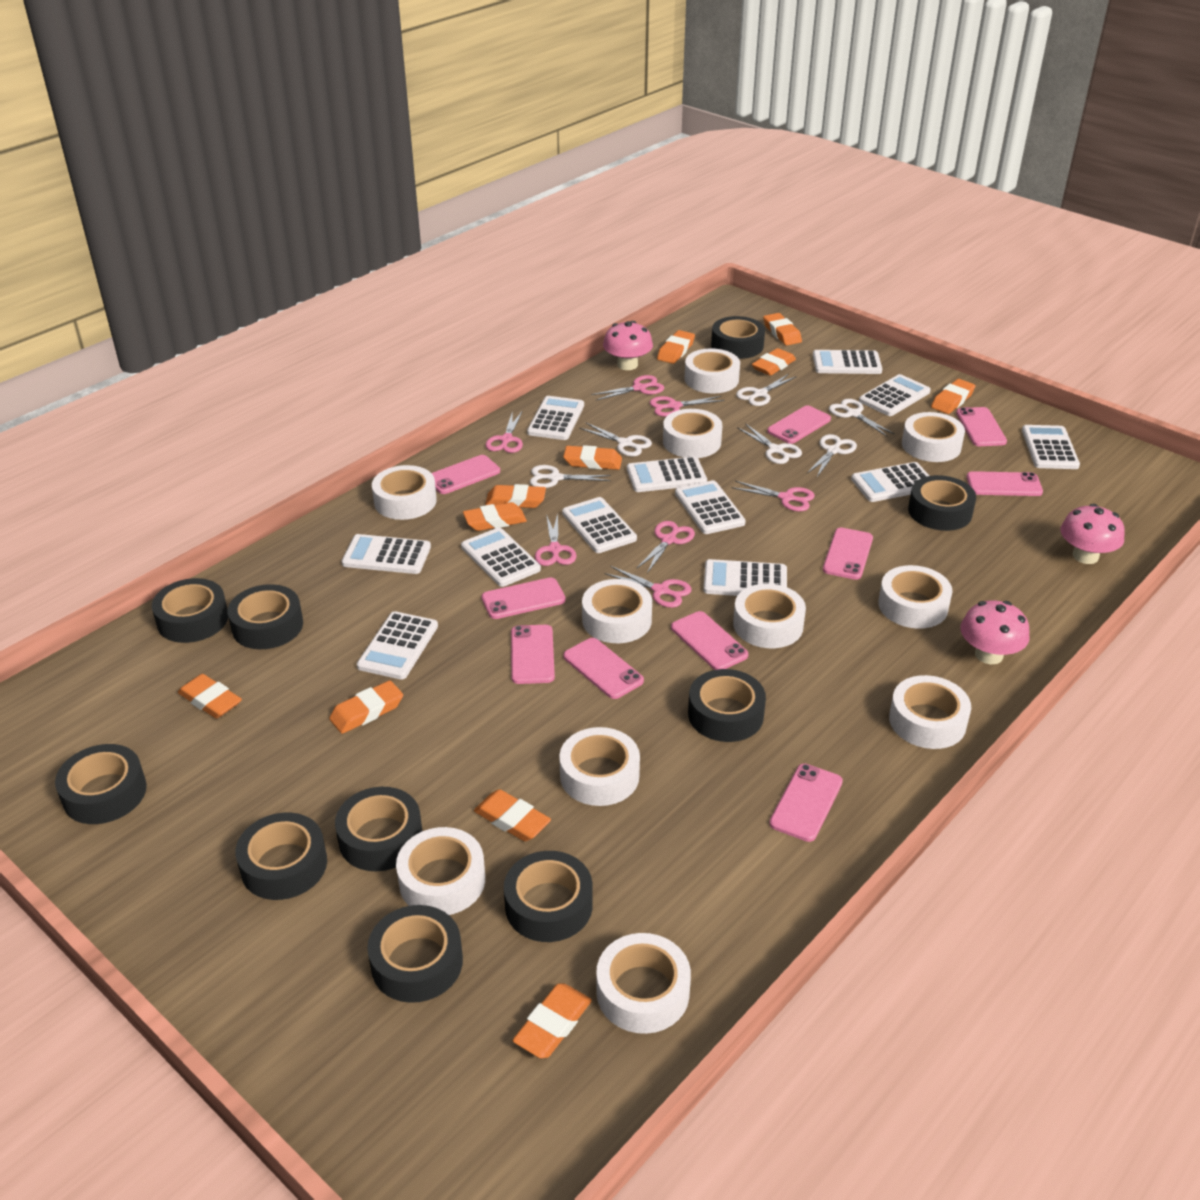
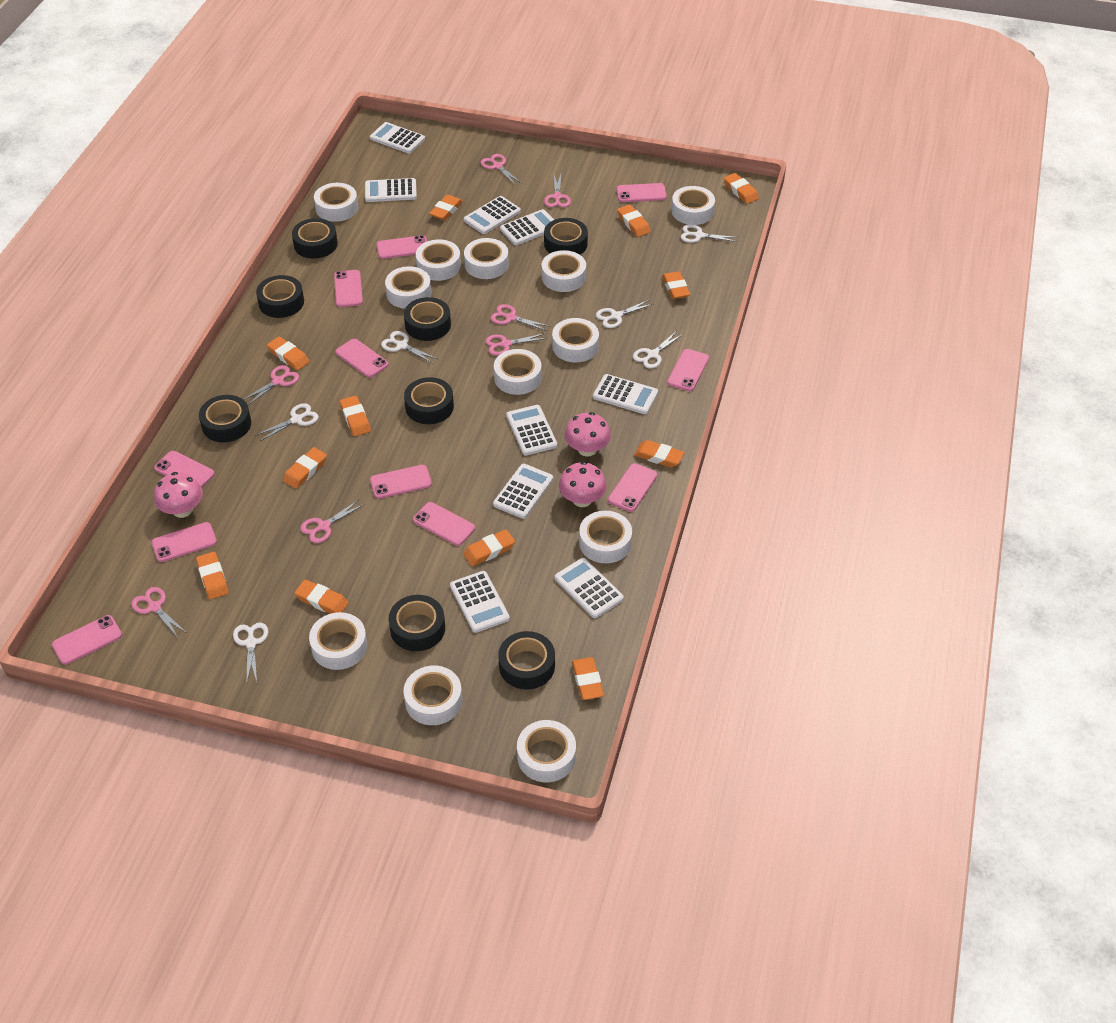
black tape: [55,744,147,824] [152,578,228,643] [228,584,303,649] [235,812,327,900] [335,787,422,871] [367,905,463,1003] [504,851,593,942] [688,669,766,742] [711,316,765,359] [908,475,976,531] = 10 -> [199,395,251,442] [256,275,304,318] [292,218,338,259] [389,595,445,651] [404,297,451,341] [404,377,454,424] [498,631,555,690] [544,218,588,255] = 8
orange eraser: [178,674,242,718] [329,680,403,734] [463,502,527,531] [474,789,551,841] [485,484,546,508] [513,984,592,1058] [563,445,622,470] [657,330,695,364] [752,348,796,376] [763,313,802,345] [931,379,976,414] = 11 -> [196,552,229,599] [267,337,310,371] [283,447,327,489] [295,580,349,614] [340,396,371,436] [429,195,463,220] [463,529,515,566] [572,657,604,700] [617,205,651,237] [634,440,685,468] [662,271,690,299] [724,173,759,204] = 12
pink phone: [432,455,500,494] [481,577,566,619] [511,625,555,684] [563,638,644,699] [671,611,748,670] [767,405,831,444] [769,764,843,842] [823,528,873,580] [956,407,1007,446] [966,471,1043,496] = 10 -> [52,615,122,665] [152,522,217,562] [154,451,215,488] [334,270,363,307] [336,339,389,378] [370,465,432,499] [377,235,427,259] [413,502,475,546] [608,463,657,512] [616,183,667,202] [667,349,709,391] = 11
white calculator: [342,534,431,574] [357,611,438,680] [461,528,541,587] [527,396,584,440] [562,497,637,553] [627,457,707,492] [675,480,746,534] [703,559,787,596] [813,350,882,374] [851,462,929,502] [859,374,931,416] [1022,425,1080,469] = 12 -> [365,178,417,202] [370,122,425,154] [450,571,510,633] [464,196,521,234] [493,464,553,519] [500,209,554,245] [506,405,557,456] [555,558,624,618] [593,374,658,414] = 9
white tape: [372,465,437,520] [396,827,485,915] [559,727,640,806] [582,579,652,643] [596,933,691,1034] [663,409,722,458] [684,348,740,394] [733,584,806,648] [878,565,952,629] [889,675,971,749] [902,412,965,462] = 11 -> [309,612,367,670] [314,183,358,222] [385,266,431,309] [404,666,462,725] [416,239,461,281] [464,238,509,279] [494,349,542,395] [517,720,576,782] [542,250,586,292] [552,318,599,362] [579,511,632,563] [671,186,715,225] = 12

